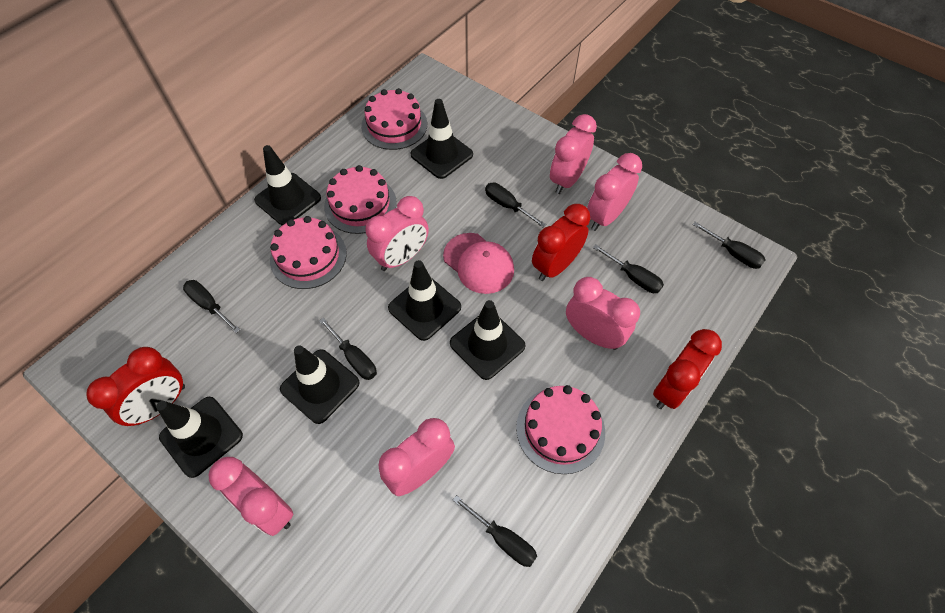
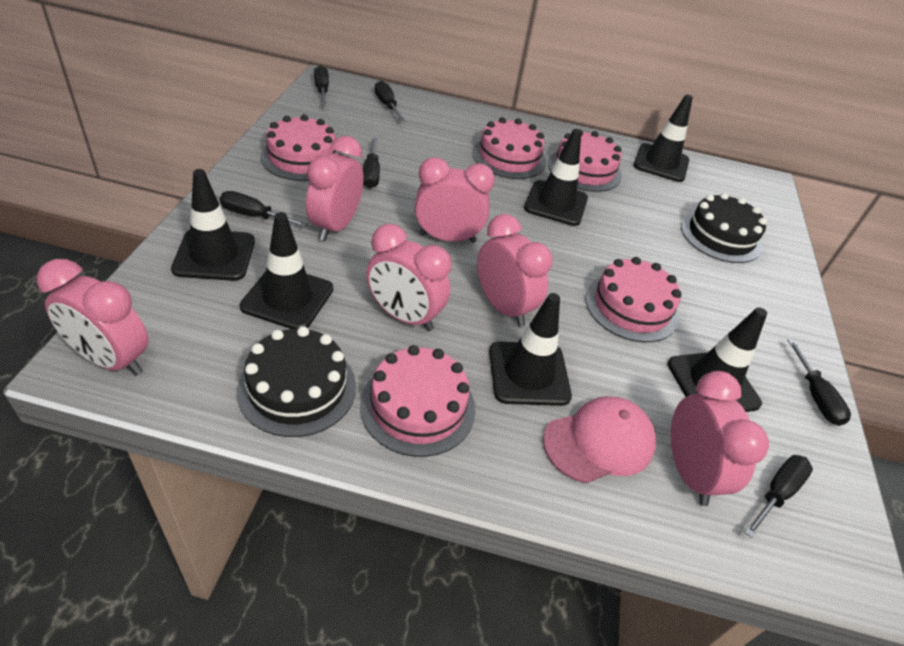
black cake: none = 0 -> [237,326,356,437] [681,193,767,263] = 2
pink cake: [270,216,347,289] [324,165,397,234] [361,88,427,150] [516,385,605,474] = 4 -> [261,114,343,181] [360,345,476,457] [472,117,546,179] [548,130,622,192] [585,257,682,342] = 5
red clock: [86,347,185,426] [532,204,590,281] [653,329,722,409] = 3 -> none = 0

